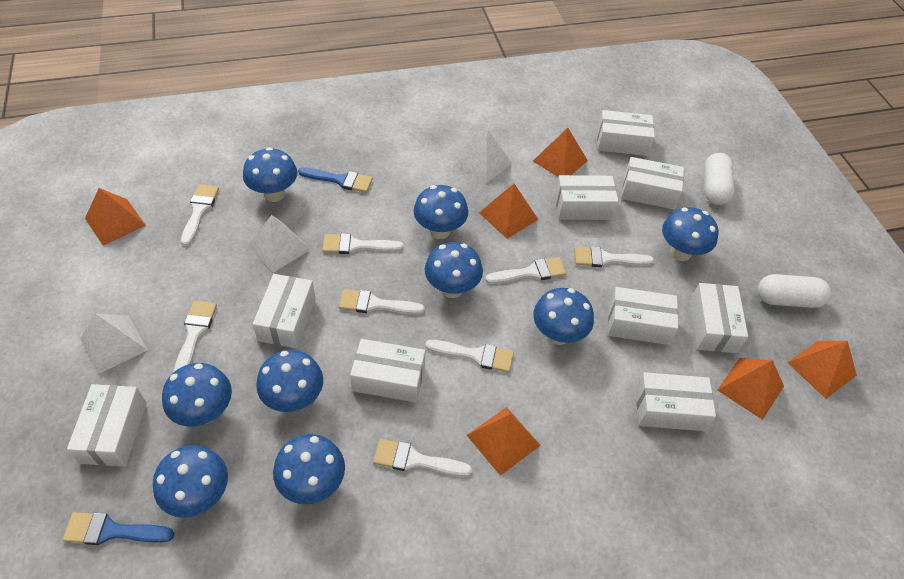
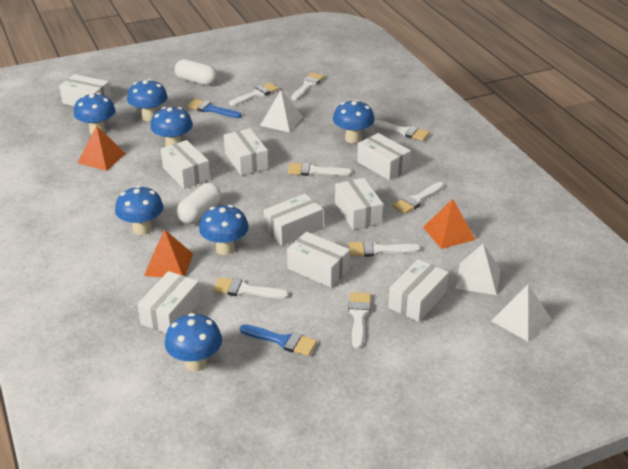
blue mushroom: [153,445,228,518] [162,363,232,427] [243,147,297,202] [256,350,323,412] [273,434,345,504] [414,185,468,239] [425,242,483,298] [533,288,594,345] [662,207,719,261] = 9 -> [74,93,115,135] [115,186,163,235] [127,79,168,121] [150,107,193,147] [165,313,222,371] [199,205,249,255] [333,100,375,143] = 7
orange pyramid: [85,188,146,246] [467,407,541,476] [479,184,539,239] [533,128,588,177] [718,358,784,420] [787,341,857,399] = 6 -> [78,125,126,171] [144,230,193,277] [423,199,476,249] = 3

